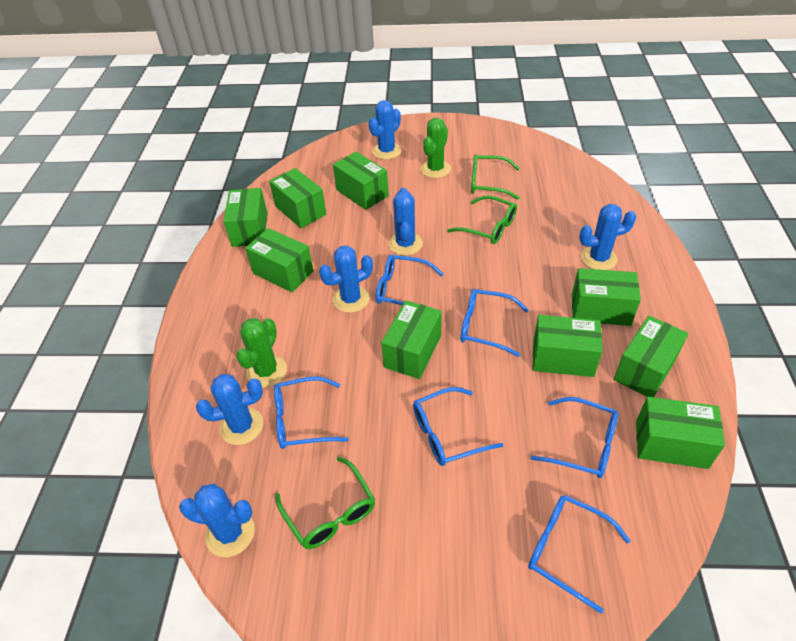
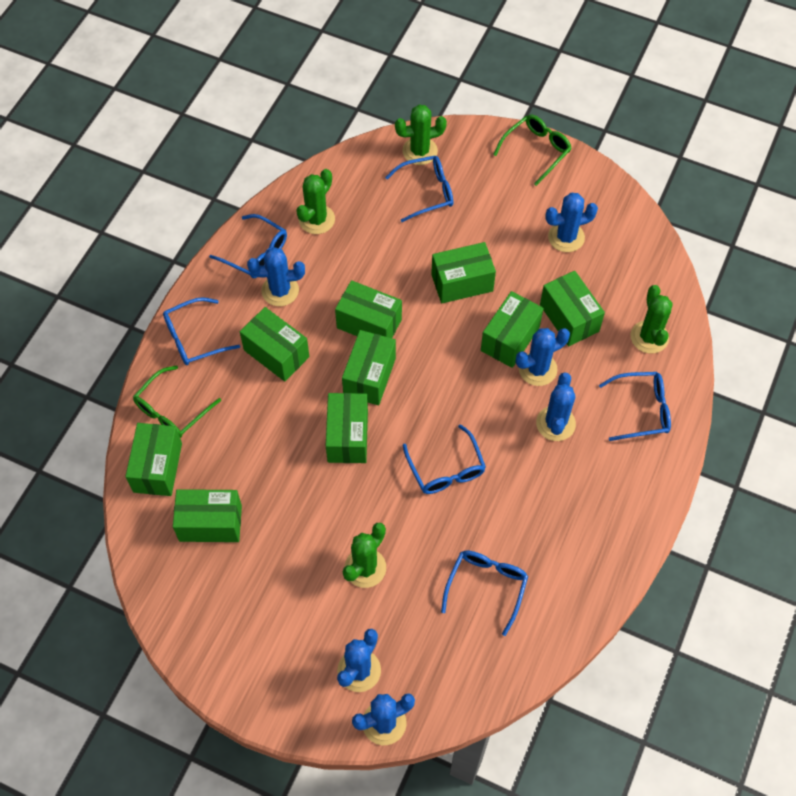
green cactus: [236,318,287,388] [420,118,451,178] = 2 -> [296,169,335,234] [342,523,386,588] [395,105,447,165] [630,285,673,354] = 4
green glasses: [275,457,375,549] [447,195,517,244] [471,154,520,200] = 3 -> [133,365,221,438] [493,115,572,186] = 2

